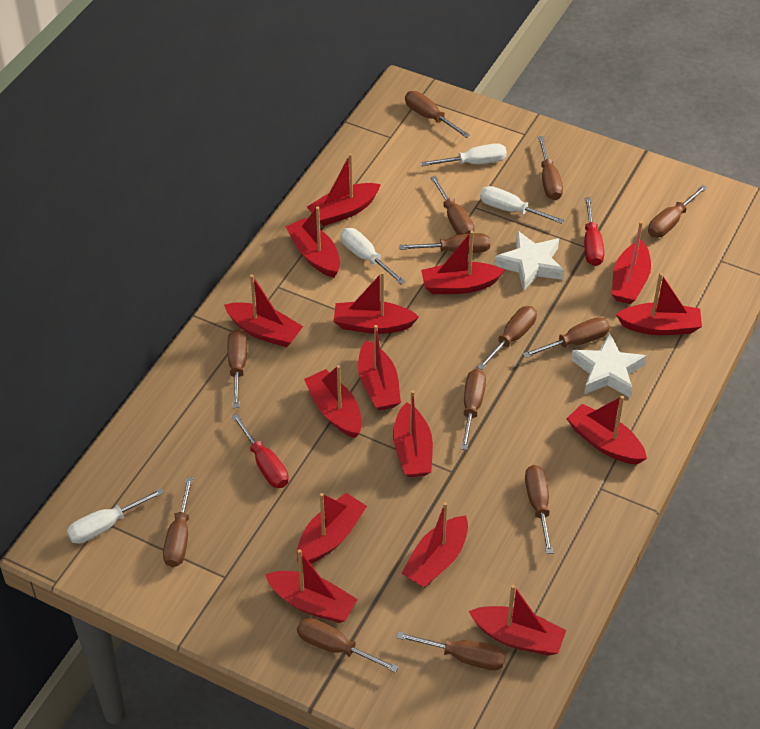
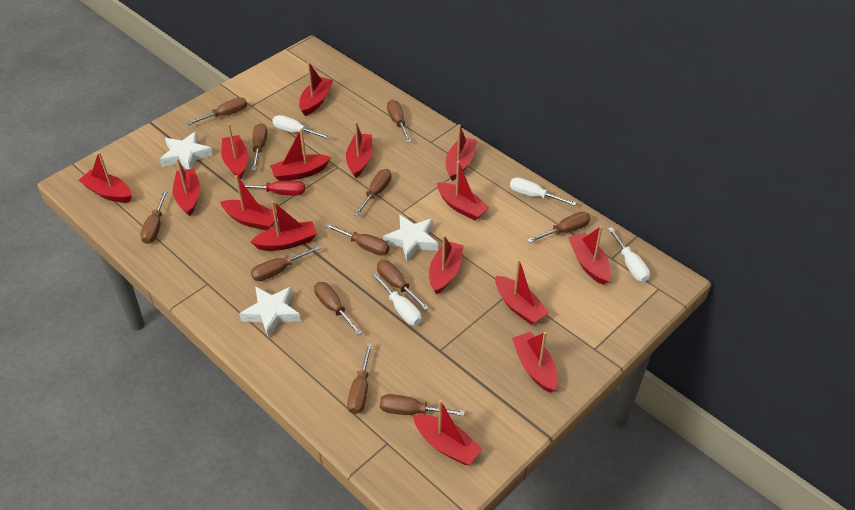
brown screwdriver: [163,477,193,567] [227,329,247,408] [297,618,399,673] [397,632,506,670] [399,233,490,253] [405,91,470,138] [430,176,474,235] [461,369,486,450] [477,306,537,370] [523,317,610,358] [525,465,553,554] [538,136,563,200] [648,185,707,237] = 13 -> [140,190,168,244] [187,97,247,125] [251,246,321,281] [252,123,267,170] [314,282,362,335] [325,224,390,256] [347,343,372,414] [354,169,391,217] [377,260,429,310] [380,394,465,416] [387,100,411,143] [527,212,591,243] = 12
red screwdriver: [232,414,289,488] [584,197,604,266] = 2 -> [236,181,305,196] = 1
white star: [495,231,564,291] [571,333,646,398] = 2 -> [160,132,213,169] [239,286,301,338] [383,215,438,262] = 3

